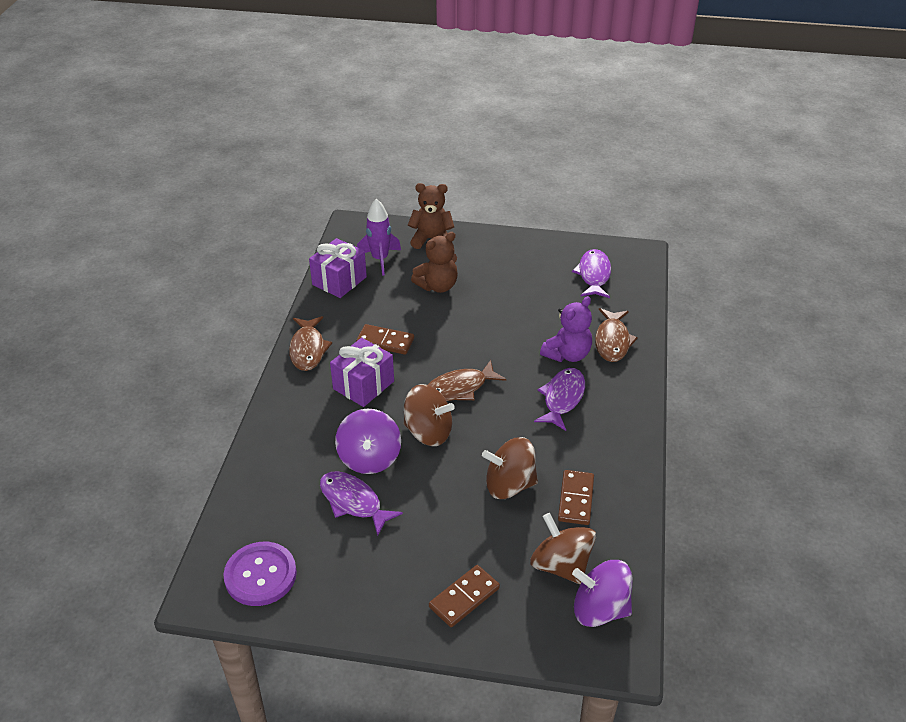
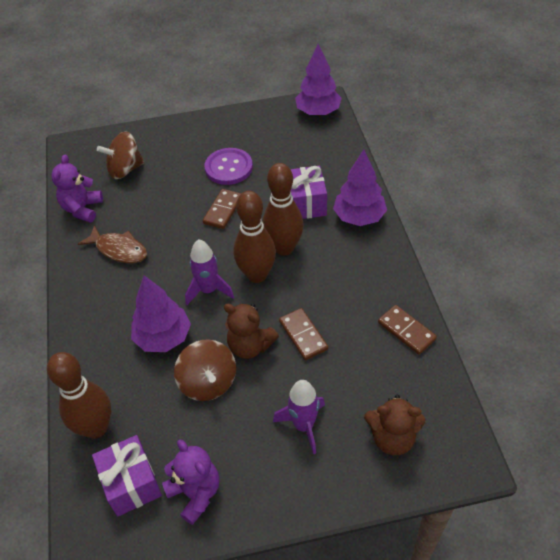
brown bowling pin: none = 0 -> [47,352,111,439] [233,191,276,283] [263,163,304,256] = 3
brown fish: [289,316,332,371] [428,360,506,401] [595,308,638,362] = 3 -> [78,225,147,263] = 1
brown spinning top: [404,384,455,446] [482,437,538,499] [530,513,596,584] = 3 -> [97,131,144,179] [174,339,236,401] = 2
purple fish: [320,471,403,536] [534,368,585,431] [572,249,611,298] = 3 -> none = 0
purple rocket: [357,199,401,276] = 1 -> [185,239,234,305] [273,380,325,454] = 2
purple spinning top: [335,409,401,474] [572,560,633,627] = 2 -> none = 0
purple teddy bear: [540,296,592,362] = 1 -> [51,155,103,223] [162,439,219,525] = 2
purple tree: none = 0 -> [131,275,191,352] [295,44,342,116] [333,149,387,226] = 3

